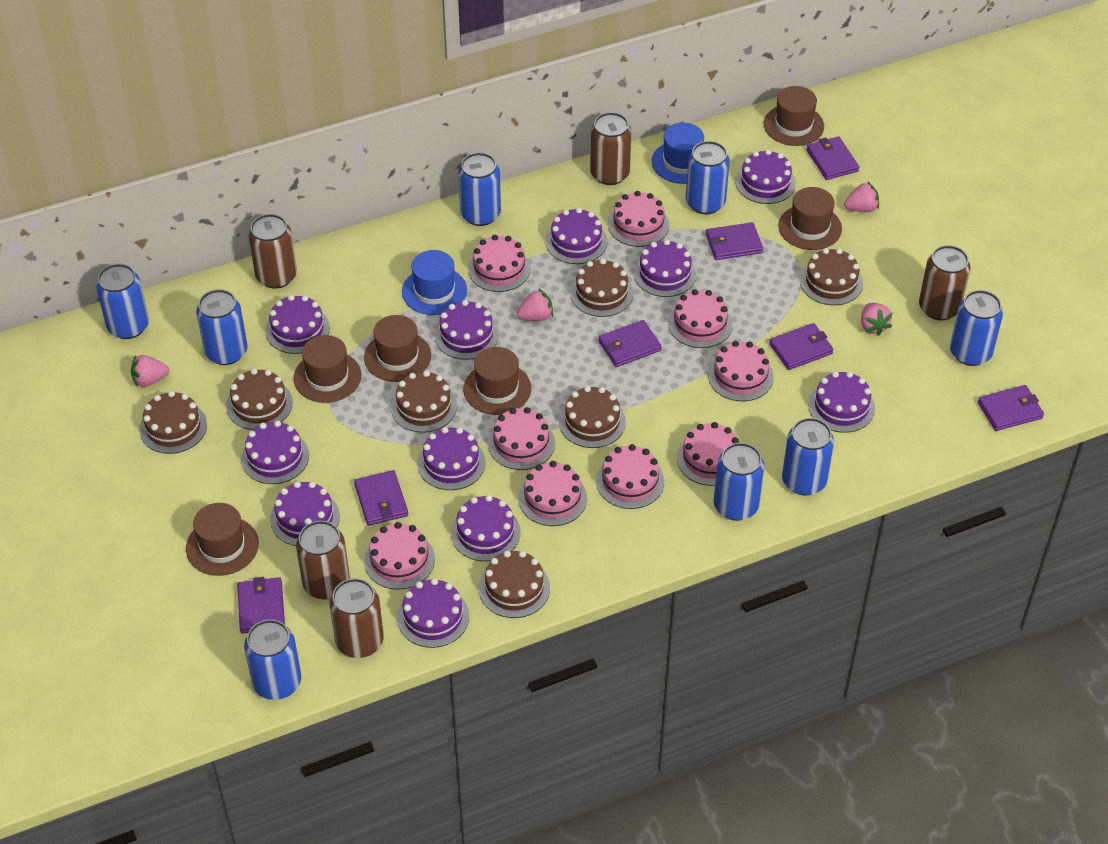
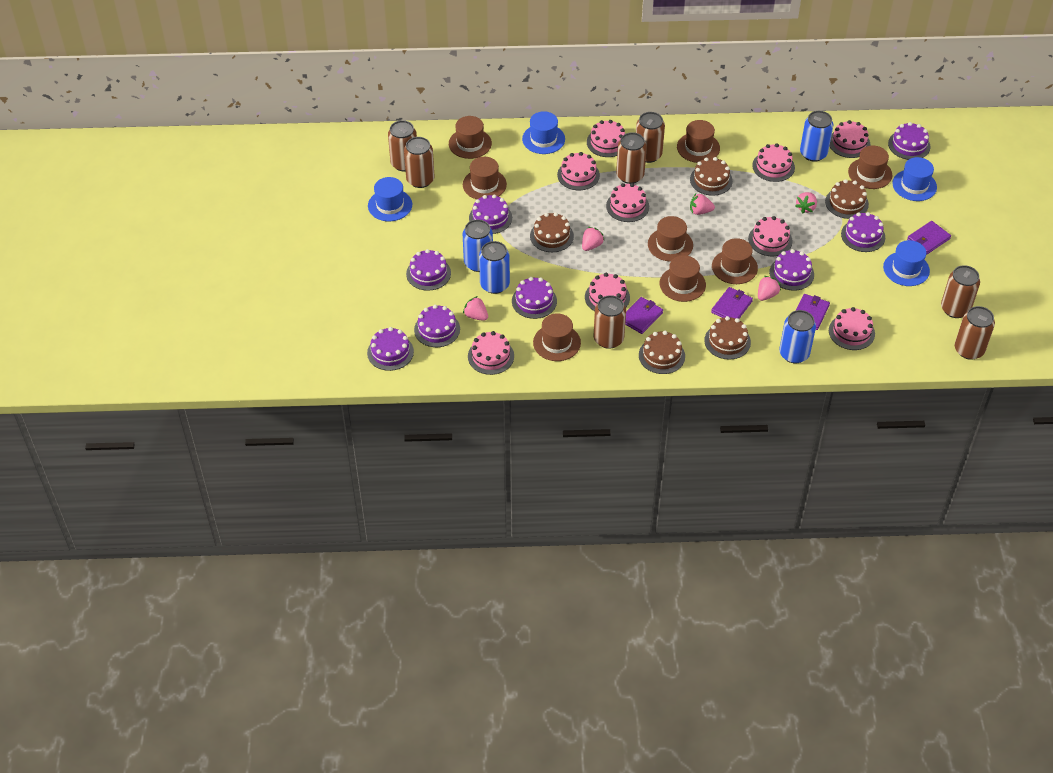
blue can: [96,264,149,339] [196,289,247,365] [244,619,301,700] [458,152,501,226] [686,141,730,214] [714,443,764,521] [782,418,834,496] [950,290,1003,366] = 8 -> [463,219,493,272] [479,241,510,294] [779,310,816,363] [800,111,833,162] = 4
blue hat: [402,250,467,315] [651,123,704,184] = 2 -> [368,177,412,221] [522,111,565,154] [883,240,930,286] [892,157,937,201] = 4
brown cake: [140,391,207,454] [226,368,293,430] [391,371,457,433] [479,551,550,618] [559,386,626,448] [570,259,633,317] [800,248,863,305] = 7 -> [530,212,574,252] [639,331,685,374] [690,157,733,196] [704,316,751,360] [825,179,869,219] = 5
brown can: [248,214,297,289] [296,521,350,600] [330,578,384,658] [590,112,632,185] [919,245,970,320] = 5 -> [388,120,417,172] [404,137,434,188] [594,295,626,349] [616,132,647,184] [636,112,665,163] [941,265,980,318] [955,306,995,360] = 7
brown hat: [186,503,259,576] [294,335,361,403] [364,315,431,382] [463,347,531,415] [764,86,824,146] [778,187,842,250] = 6 -> [449,116,492,159] [463,157,507,199] [533,313,581,361] [648,216,693,262] [660,255,706,302] [677,120,720,163] [712,238,758,284] [848,146,892,189] = 8
pink strawberry: [131,355,170,387] [517,288,553,321] [844,181,879,212] [861,303,893,336] = 4 -> [463,296,488,321] [582,227,605,251] [690,193,715,215] [758,276,781,301] [795,192,817,214] = 5
purple cake: [241,420,309,484] [265,295,330,354] [270,481,340,546] [397,578,469,648] [418,427,486,490] [434,300,499,360] [451,495,521,561] [545,208,607,264] [634,239,696,297] [735,149,796,204] [808,371,875,433] = 11 -> [367,327,414,371] [406,249,451,291] [414,305,460,347] [469,194,512,234] [512,277,557,319] [769,249,814,291] [841,212,885,252] [888,122,930,160] = 8
purple wallet: [237,577,285,634] [354,470,408,526] [598,320,662,367] [706,222,763,260] [769,323,834,370] [806,136,859,180] [978,385,1044,431] = 7 -> [625,297,663,334] [711,287,753,319] [795,294,830,330] [907,221,951,254] = 4

